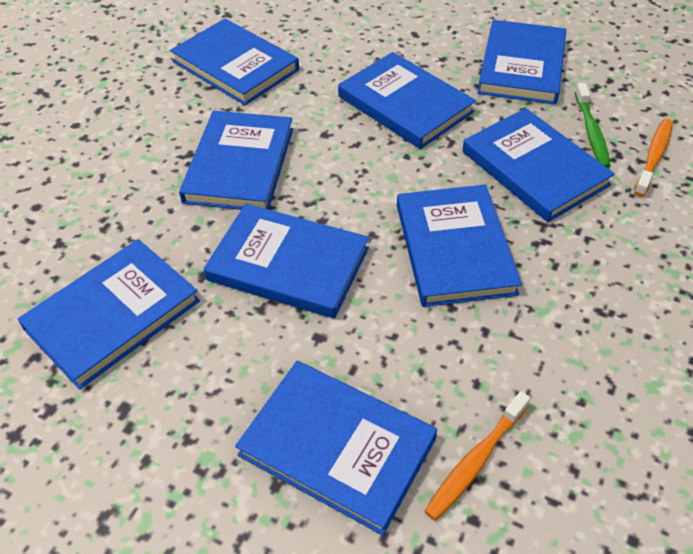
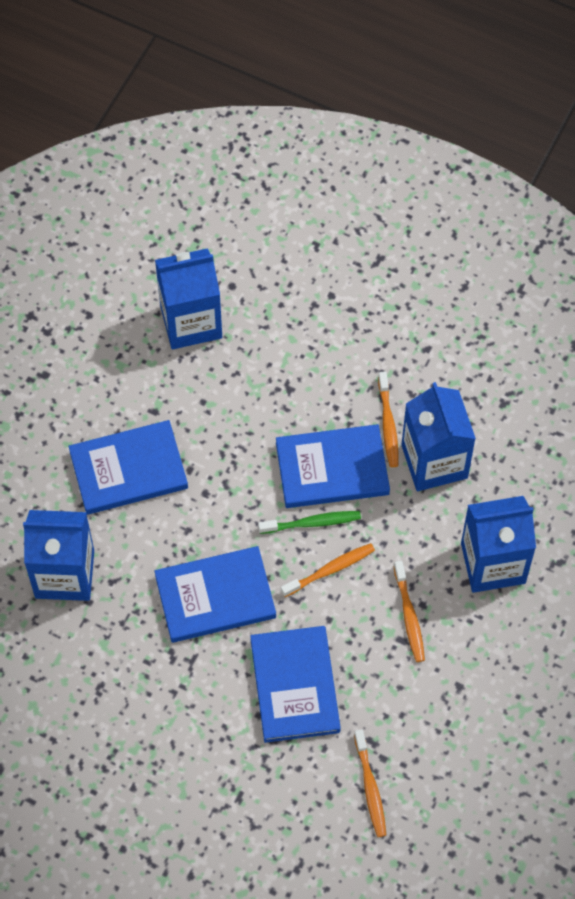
blue book: [18,239,200,390] [170,19,299,105] [179,111,293,210] [204,204,369,319] [235,361,437,535] [338,52,476,149] [397,185,522,307] [462,108,615,222] [477,20,566,104] = 9 -> [68,420,188,515] [154,546,276,643] [250,626,341,743] [276,424,390,508] = 4
blue carton: none = 0 -> [23,510,94,601] [155,248,222,349] [401,382,476,491] [461,496,536,593] = 4
orange toothbrush: [424,391,530,521] [634,119,673,197] = 2 -> [281,543,375,597] [354,729,386,837] [378,371,398,467] [394,561,425,662] = 4

